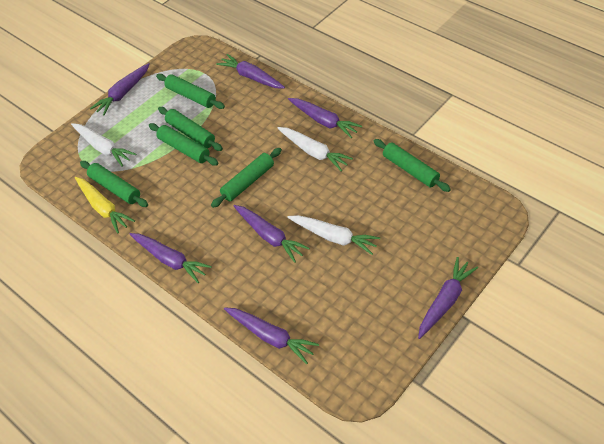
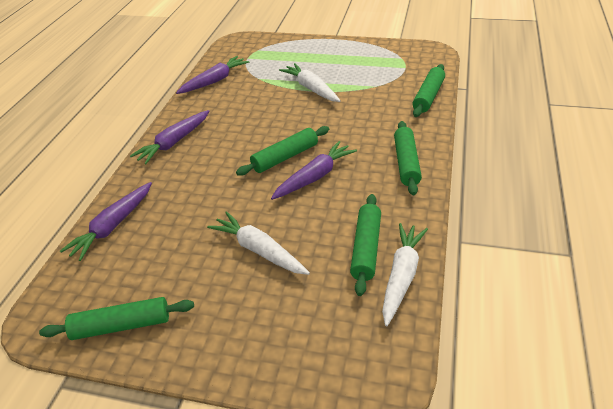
green rolling pin: [80,161,148,207] [149,123,219,166] [156,74,225,109] [158,107,223,151] [211,148,282,208] [373,139,451,192] = 6 -> [39,297,194,340] [236,126,329,176] [350,194,381,296] [394,121,422,195] [412,64,445,117] = 5
purple carrot: [90,63,150,115] [129,233,212,283] [216,54,285,89] [224,307,319,364] [234,205,310,263] [288,98,362,138] [418,257,478,339] = 7 -> [60,182,152,261] [130,110,209,164] [176,56,249,94] [271,141,357,200] = 4
yellow carrot: [75,177,135,234] = 1 -> none = 0

